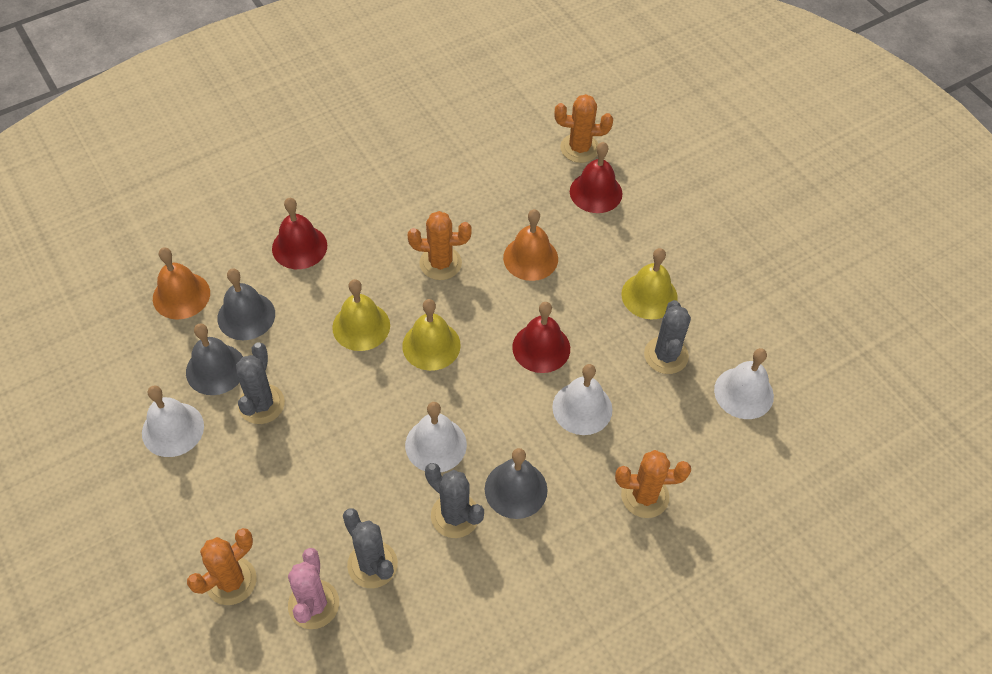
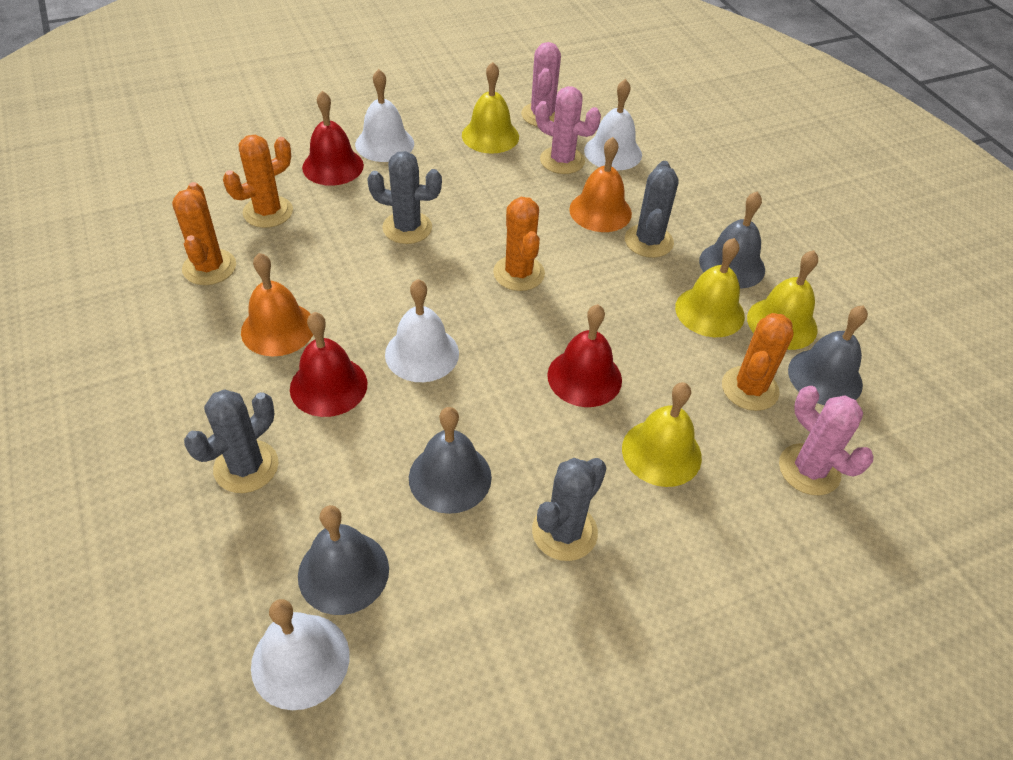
grey bell: [186,323,243,395] [217,269,275,340] [485,448,547,519] = 3 -> [298,505,389,615] [409,407,492,514] [699,191,765,289] [788,305,868,405] = 4
pink cactus: [288,548,339,629] = 1 -> [521,42,561,127] [536,86,601,174] [779,386,873,495] = 3
yellow bell: [332,279,390,351] [402,299,461,371] [621,248,678,319] = 3 -> [462,62,519,154] [622,382,702,487] [675,238,745,337] [747,250,818,350] = 4

